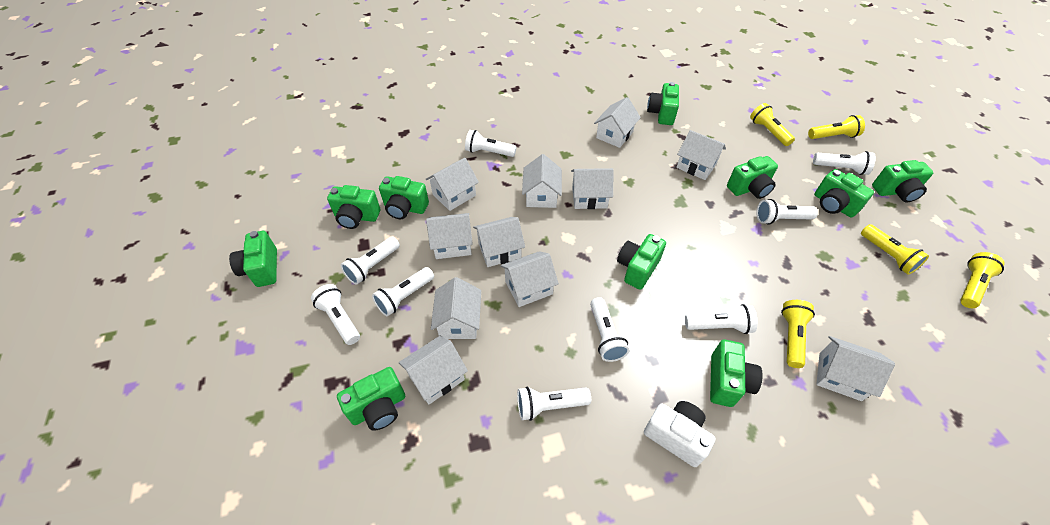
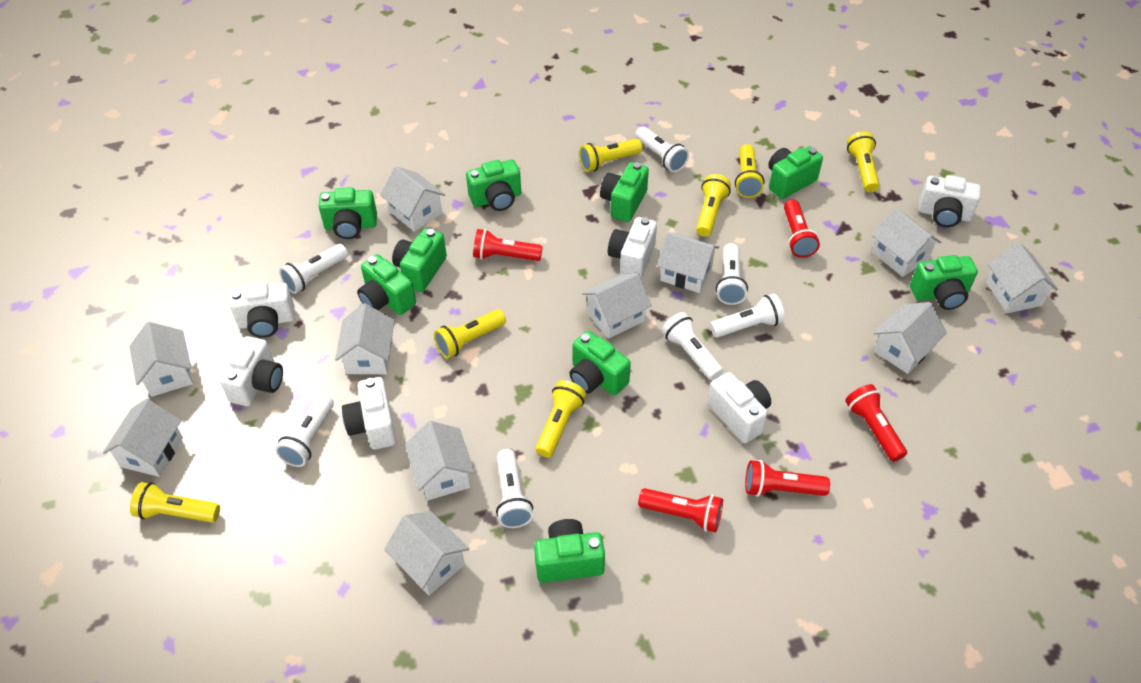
green camera: [229,231,277,287] [327,185,380,229] [337,367,405,431] [379,176,429,219] [617,234,666,290] [647,82,679,125] [710,340,763,407] [727,156,778,199] [814,169,874,218] [872,160,933,203] = 10 -> [318,187,377,239] [357,254,416,315] [392,228,447,292] [466,159,521,211] [534,519,605,583] [569,331,631,395] [600,162,649,222] [768,146,823,199] [910,255,978,310] = 9
red flashlight: none = 0 -> [473,229,543,261] [638,488,723,533] [745,460,830,497] [784,199,820,258] [845,384,907,462] = 5
white camera: [644,401,716,467] = 1 -> [219,336,283,406] [229,282,295,338] [342,377,396,450] [608,217,657,278] [708,372,771,443] [918,175,981,227] = 6
white flashlight: [311,284,360,345] [341,237,400,285] [372,267,434,316] [465,130,516,157] [517,386,591,421] [590,297,629,362] [685,304,757,334] [756,199,818,225] [813,151,876,175] = 9 -> [275,394,334,467] [279,244,348,294] [496,449,533,528] [635,126,689,172] [662,312,723,380] [710,294,785,338] [716,243,748,305] = 7
yellow flashlight: [750,103,795,146] [781,300,815,368] [808,115,865,139] [861,224,929,275] [960,252,1004,308] = 5 -> [130,482,220,523] [434,309,506,358] [536,380,586,457] [579,139,643,172] [696,174,731,237] [735,144,765,198] [847,131,879,192] = 7

